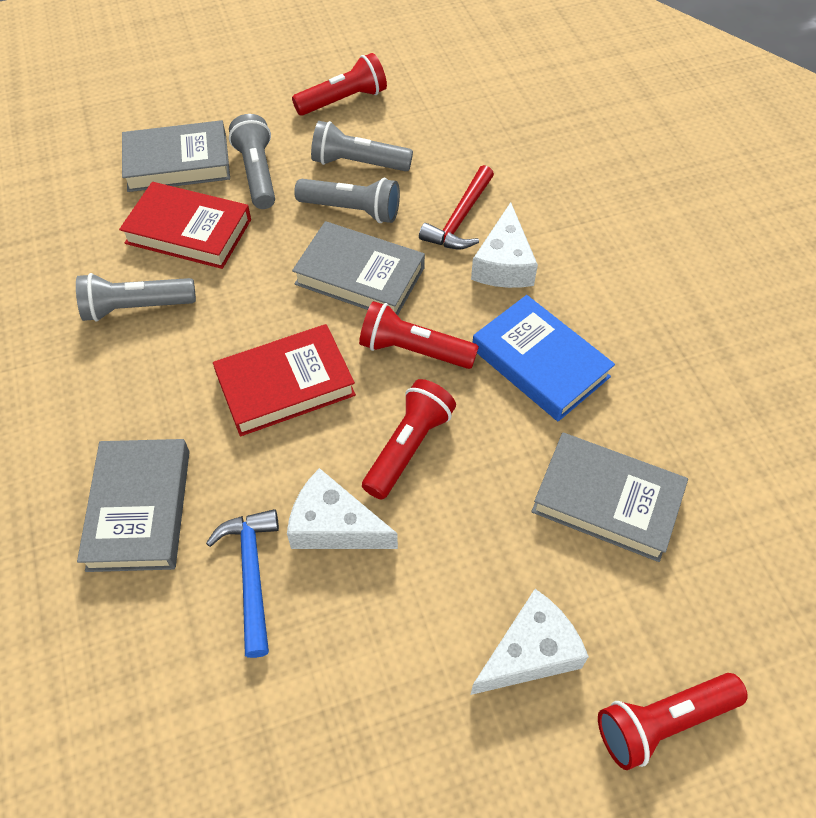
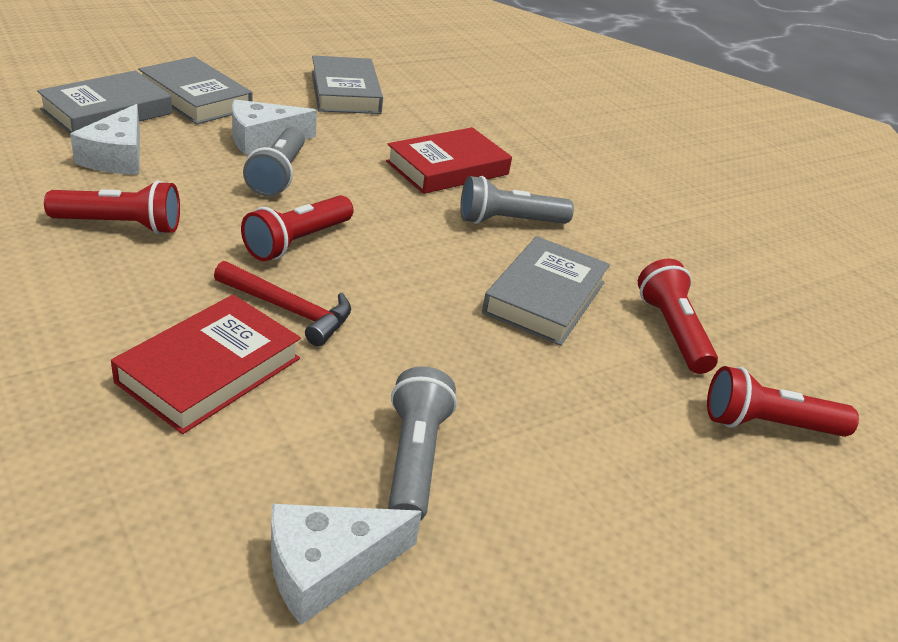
blue book: [472,295,615,422] = 1 -> none = 0
blue hammer: [206,509,279,658] = 1 -> none = 0
grey flashlight: [76,273,196,322] [229,114,275,209] [294,178,400,223] [311,121,413,171] = 4 -> [243,127,305,197] [388,366,457,521] [460,176,574,224] = 3

